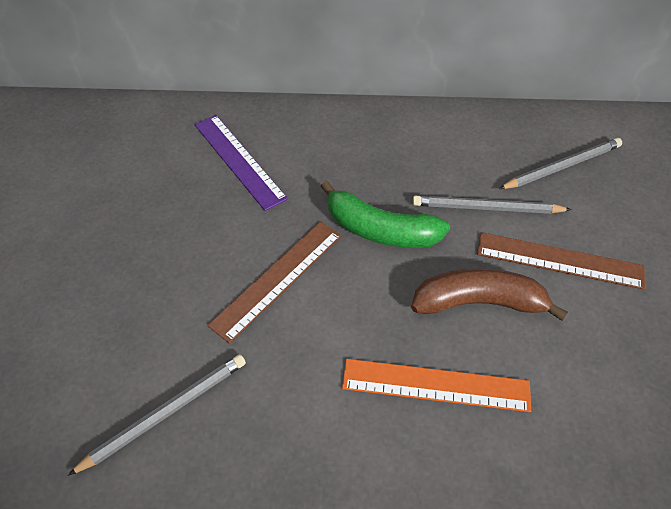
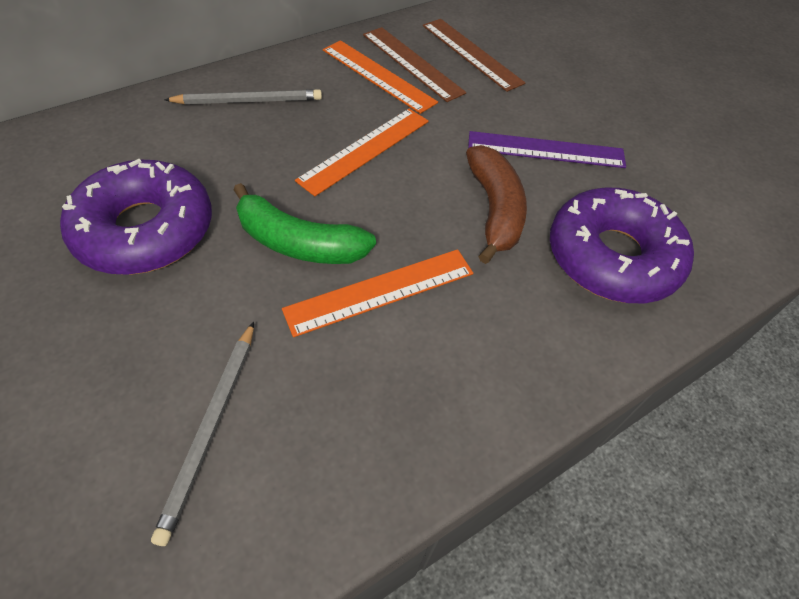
grey pencil: [68,354,246,476] [413,196,572,214] [499,138,622,189] = 3 -> [151,321,254,546] [164,89,322,104] = 2
orange ruler: [342,359,531,412] = 1 -> [282,249,473,337] [295,109,429,196] [323,40,438,114] = 3
purple donut: none = 0 -> [60,159,212,275] [550,188,694,303] = 2

